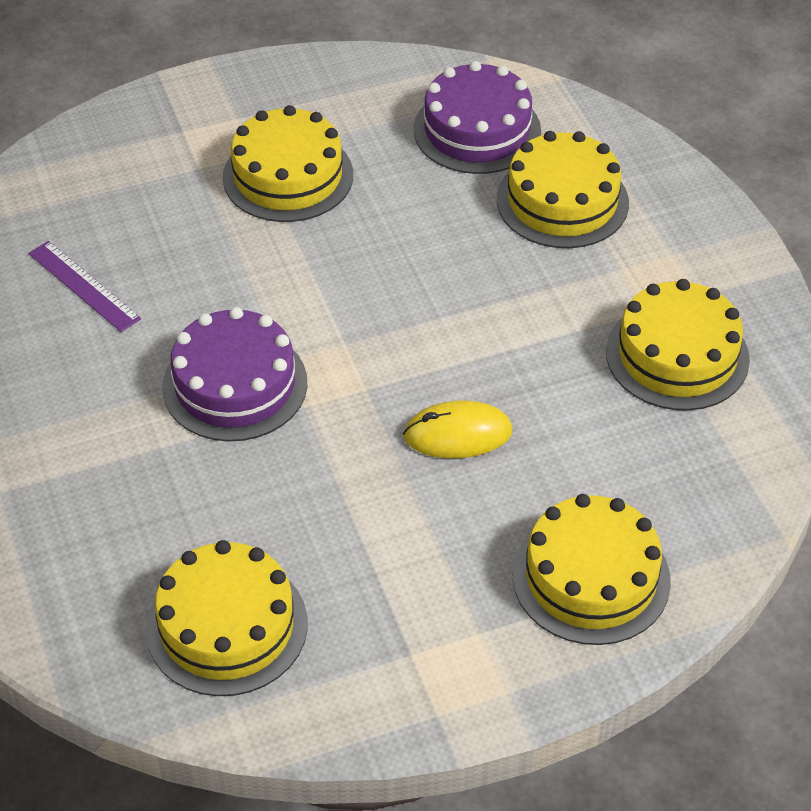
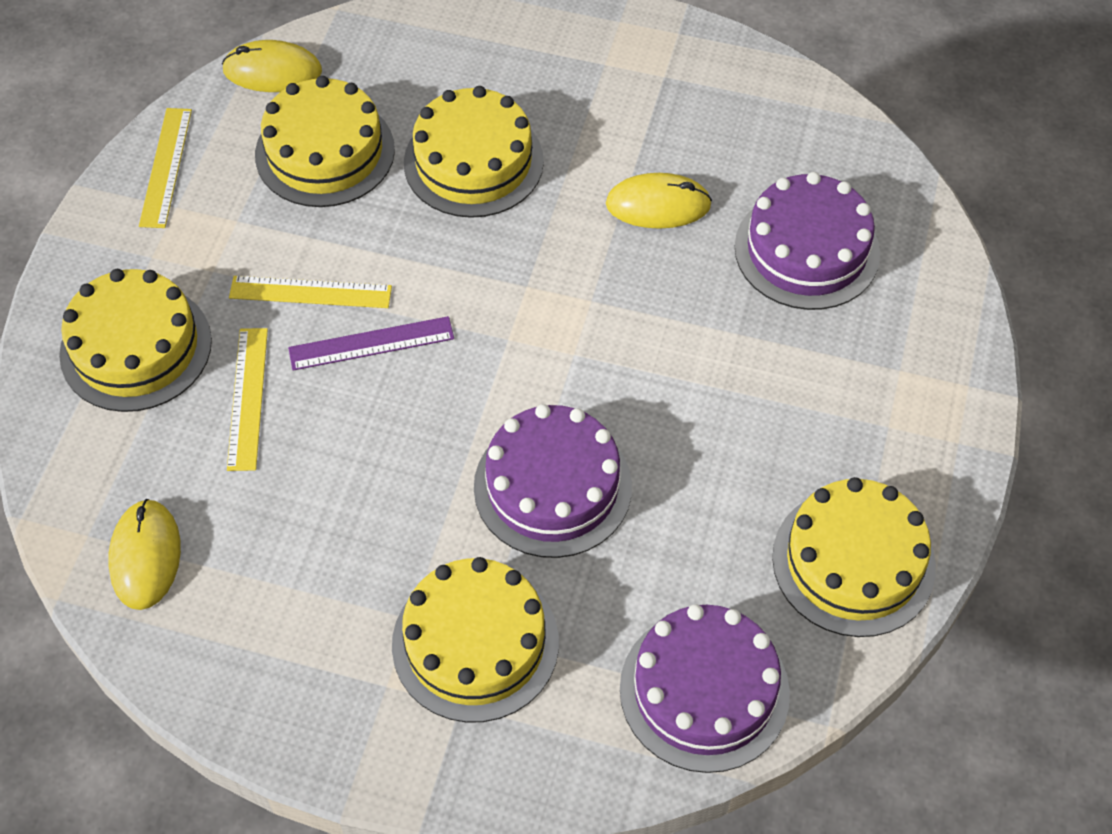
purple cake: [162,307,307,442] [414,61,541,174] = 2 -> [474,404,632,558] [620,604,790,773] [735,172,880,310] = 3
yellow mouse: [403,401,513,458] = 1 -> [108,499,181,610] [222,40,322,92] [606,173,712,229] = 3
yellow ruler: none = 0 -> [139,108,192,228] [227,328,268,471] [229,276,392,308] = 3

